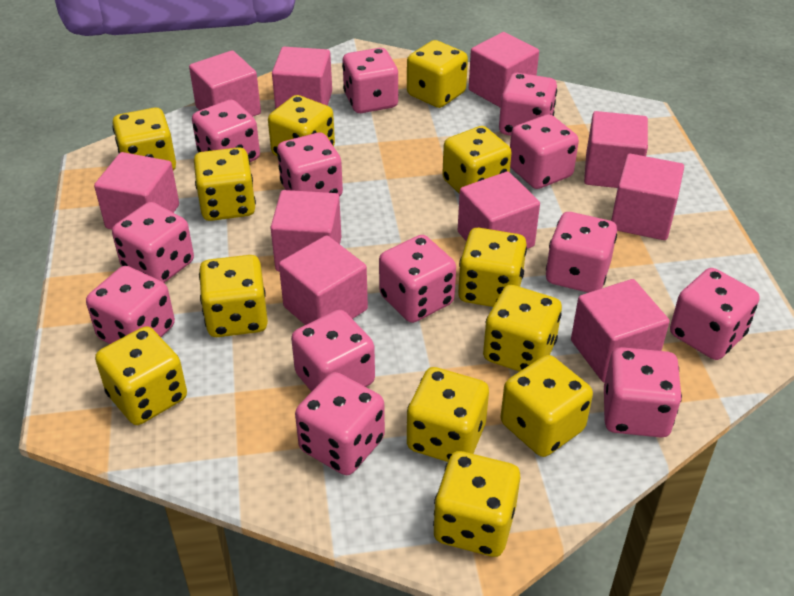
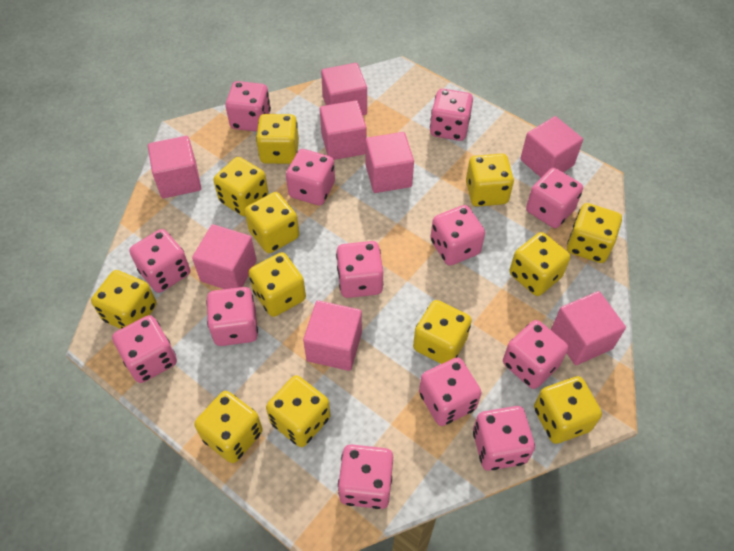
pink cube: [94,152,179,229] [189,50,261,116] [270,190,341,271] [272,47,332,109] [279,235,368,325] [458,171,540,249] [469,32,539,107] [571,279,670,383] [584,111,648,188] [611,154,684,240] = 10 -> [148,136,201,198] [192,224,257,289] [303,301,362,371] [320,100,367,160] [321,63,367,115] [365,132,414,193] [520,116,583,177] [551,291,626,365] = 8

